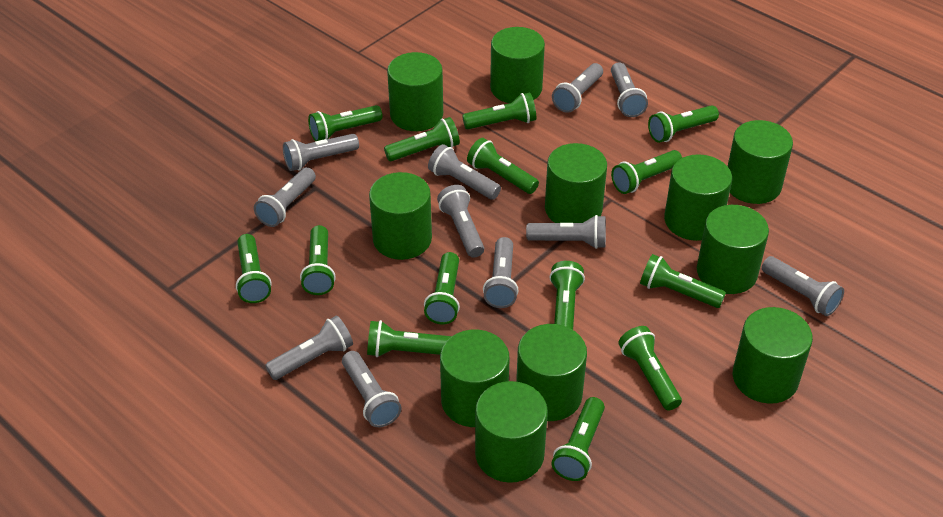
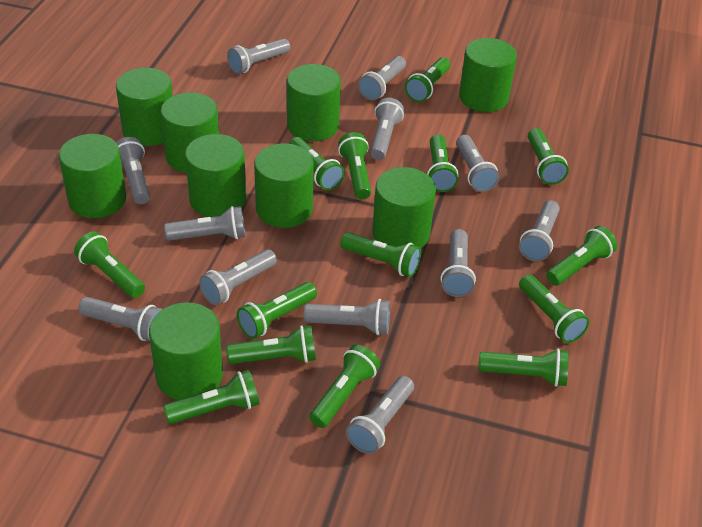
green cylinder: [369,172,432,260] [387,52,443,131] [440,330,510,427] [475,381,548,483] [490,27,545,103] [516,324,587,421] [545,143,607,223] [664,154,732,241] [697,205,769,294] [728,120,793,204] [733,307,813,404] = 11 -> [59,134,126,218] [116,68,173,146] [149,302,223,400] [160,92,219,173] [185,134,246,217] [254,143,314,228] [287,64,341,141] [372,167,436,248] [459,38,517,112] = 9
grey flashlight: [254,167,316,227] [265,316,353,380] [283,134,359,171] [342,351,401,427] [428,144,501,200] [437,185,484,258] [483,237,518,308] [526,215,606,249] [552,63,603,113] [611,62,648,117] [762,256,844,316] = 11 -> [78,297,163,341] [116,137,150,204] [164,206,245,241] [199,249,277,305] [227,38,290,74] [304,299,390,335] [346,376,414,454] [358,56,406,100] [370,98,404,160] [441,229,476,297] [456,135,499,192] [519,200,560,261] = 12

